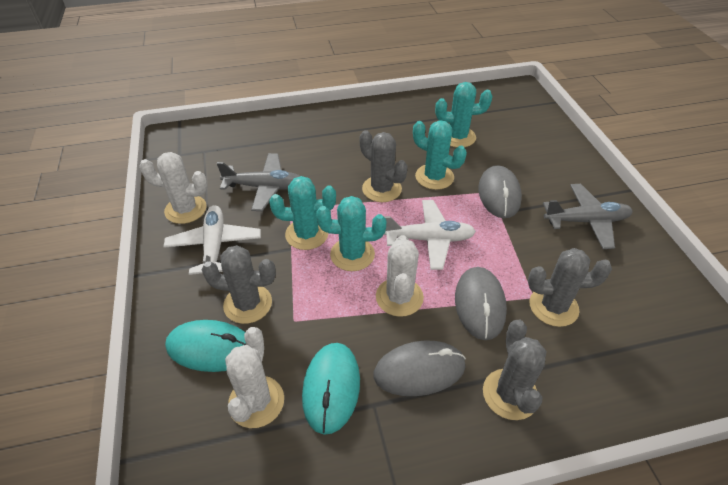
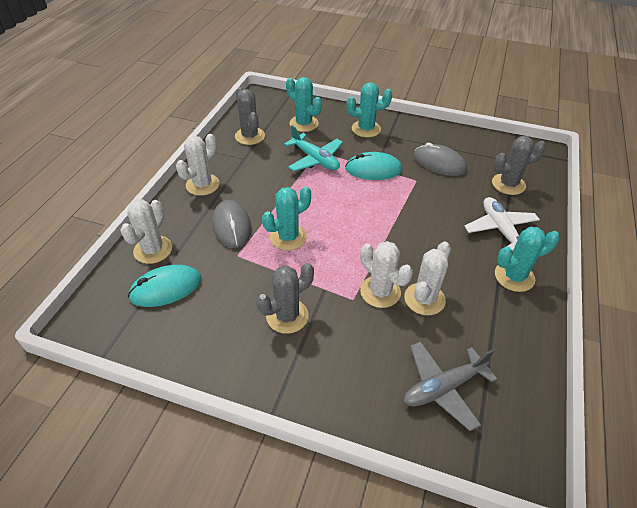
grey cactus: [202,245,276,324] [359,130,408,202] [483,320,547,420] [528,248,612,327] = 4 -> [235,87,265,145] [257,263,314,334] [492,136,546,195] = 3
grey mouse: [374,341,466,396] [455,267,507,340] [478,165,522,218] = 3 -> [212,200,251,248] [414,143,467,176] = 2
grey plane: [217,153,300,211] [543,184,633,249] = 2 -> [404,341,497,431] = 1
turquoise plane: none = 0 -> [284,125,343,171] = 1
white cactus: [139,152,208,224] [225,327,284,428] [376,235,424,317] = 3 -> [120,199,172,264] [176,134,220,196] [360,241,413,308] [404,242,451,316] = 4
white plane: [164,205,261,275] [384,200,476,270] = 2 -> [464,197,540,251] = 1

